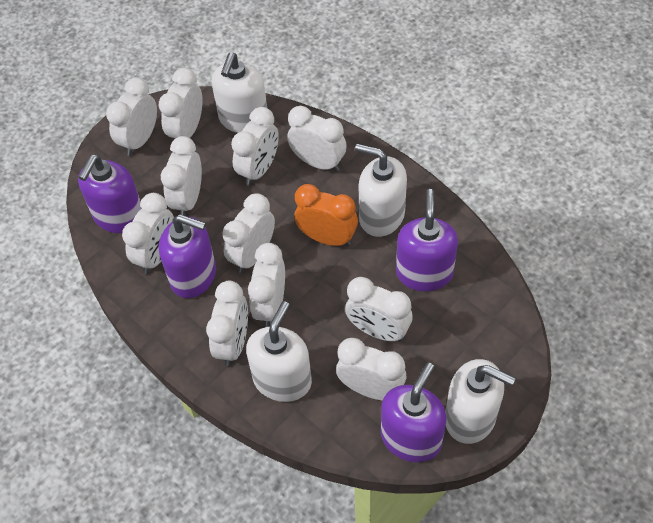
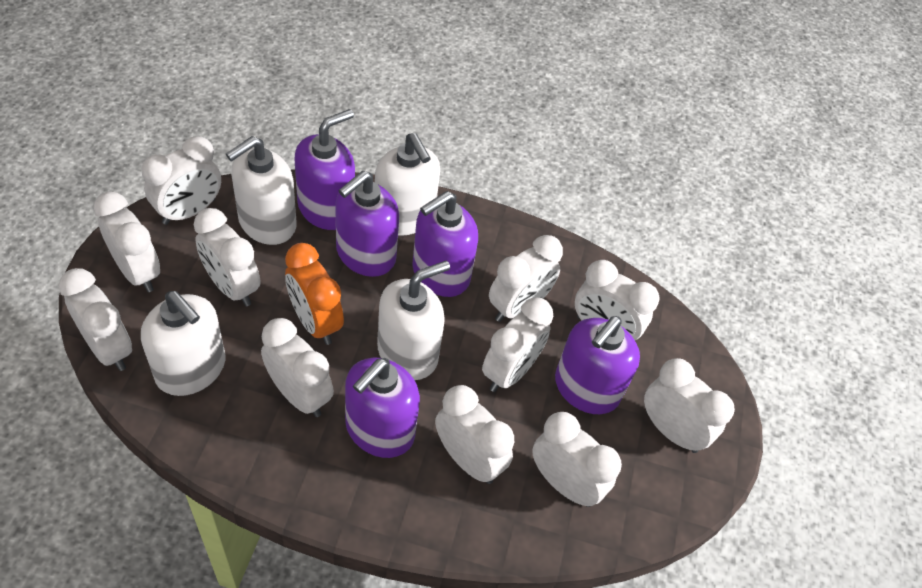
purple soap dispenser: [78,154,141,233] [159,214,216,298] [381,363,446,462] [396,189,458,291] = 4 -> [294,109,355,230] [335,171,399,277] [345,358,420,458] [412,191,478,297] [555,316,640,414] = 5

